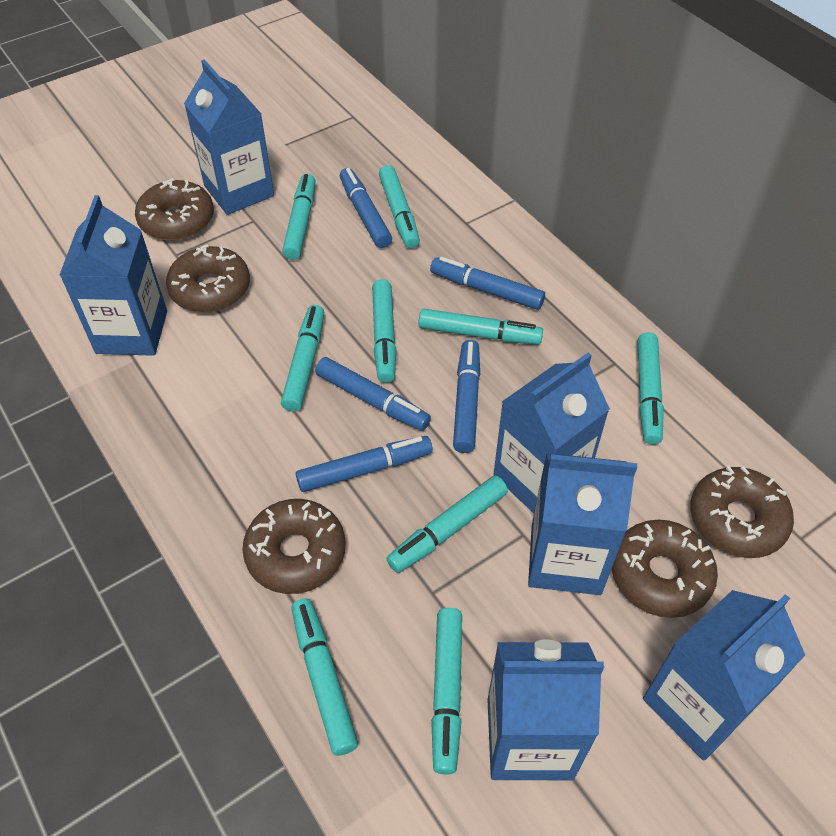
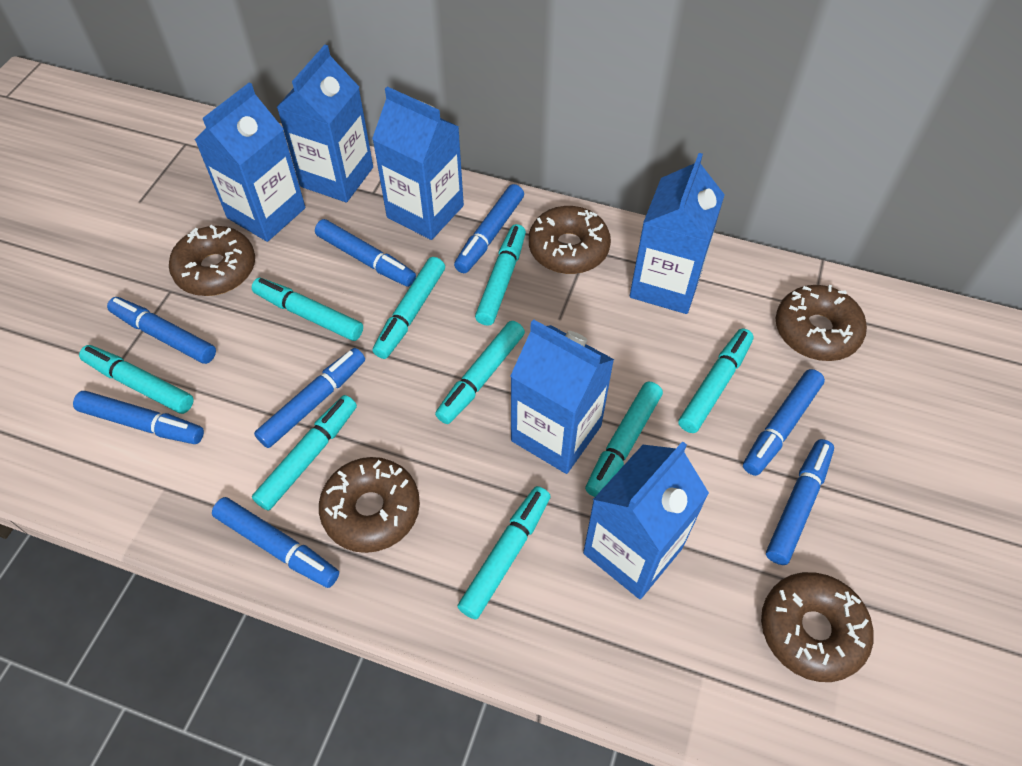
blue marker: [296,436,433,492] [315,357,431,431] [340,168,392,248] [430,257,545,310] [453,340,480,453] = 5 -> [73,391,204,444] [107,297,216,364] [212,497,339,588] [254,348,365,448] [315,219,416,287] [454,184,524,273] [743,369,825,476] [766,439,834,565] = 8

